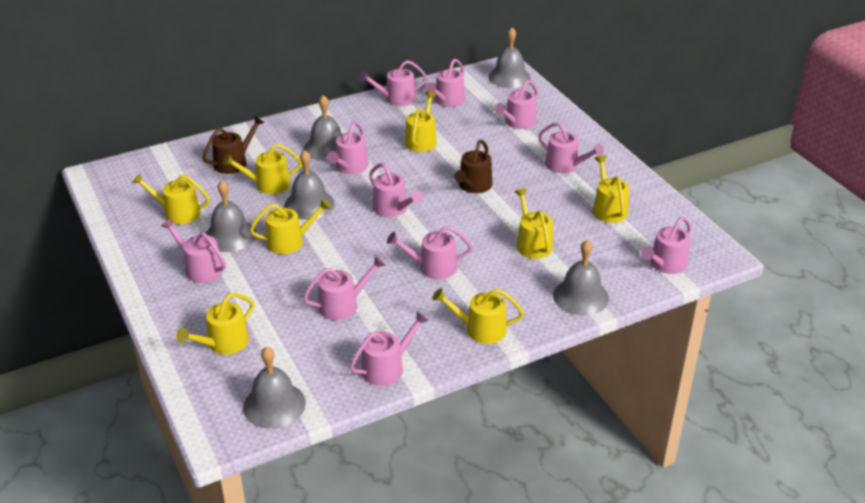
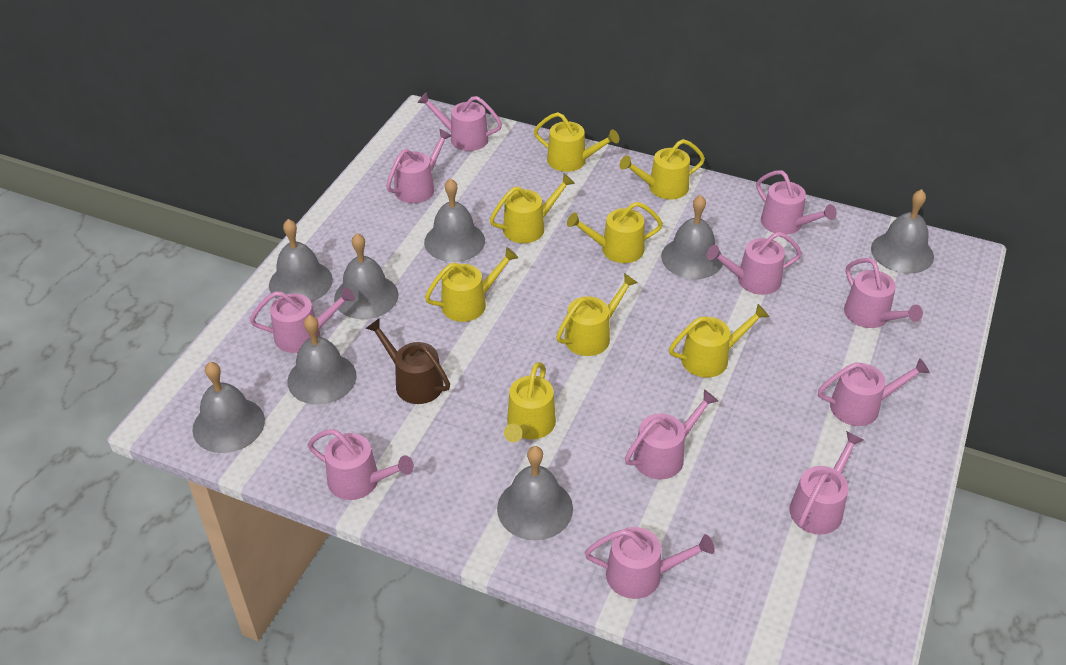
brown watering can: [202,116,265,174] [454,140,492,193] = 2 -> [365,318,450,404] = 1
grey bell: [206,180,256,252] [243,346,306,429] [284,150,335,220] [304,95,342,161] [488,28,531,88] [553,240,609,316] = 6 -> [192,362,265,453] [269,219,333,302] [287,315,357,405] [334,233,398,319] [424,178,485,262] [497,446,573,540] [661,195,723,279] [871,189,934,274] = 8

